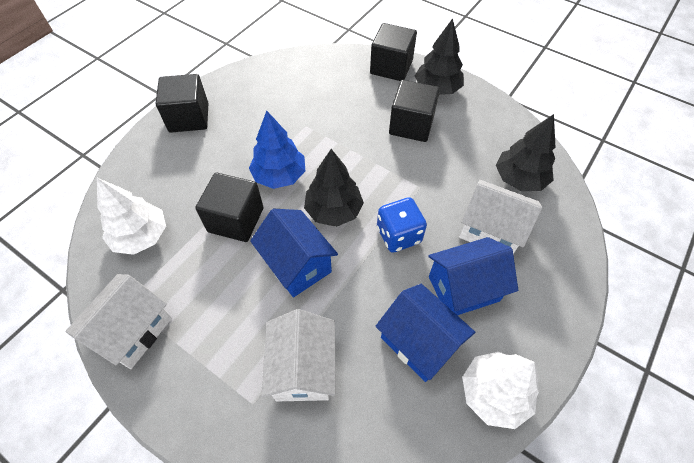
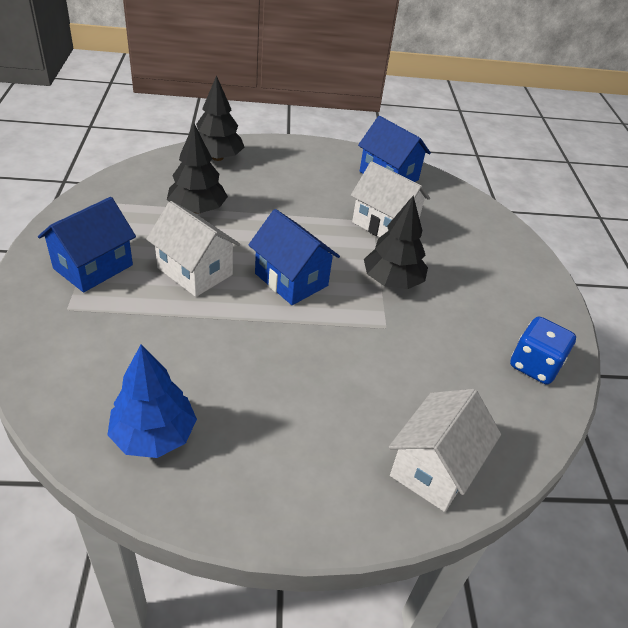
black cube: [155,74,208,133] [195,173,263,242] [370,23,417,81] [389,80,440,142] = 4 -> none = 0
white tree: [97,178,166,255] [462,352,539,429] = 2 -> none = 0

